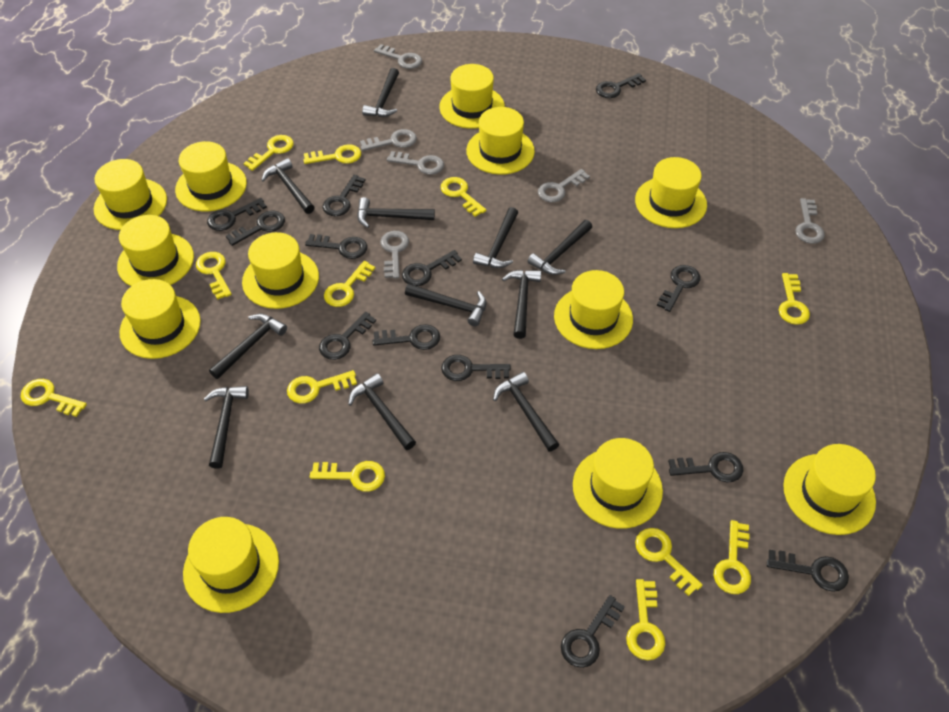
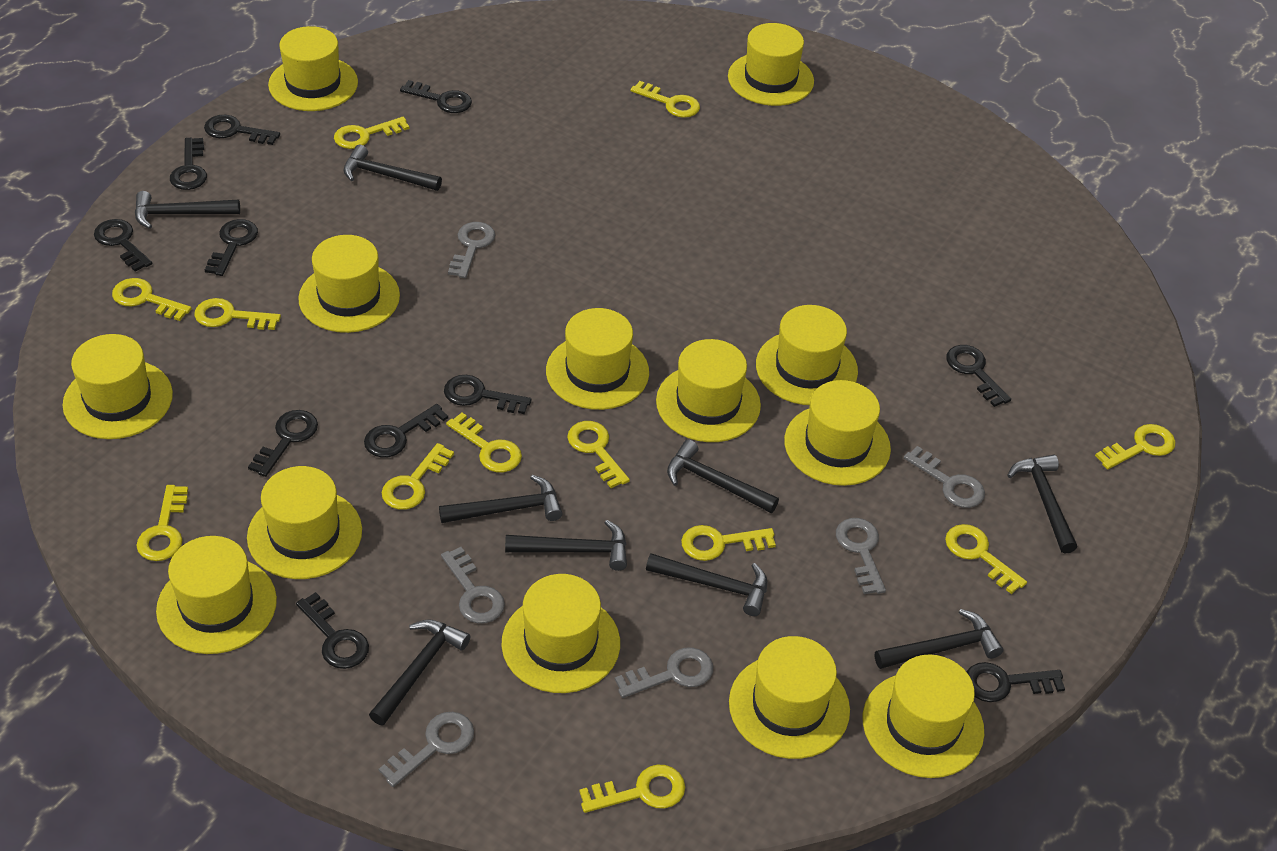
black hammer: [204,386,249,469] [209,314,287,379] [262,158,315,214] [348,373,416,450] [357,197,435,228] [362,68,399,117] [405,284,487,326] [473,207,518,268] [493,372,559,452] [502,270,541,339] [527,220,592,275] = 11 -> [135,191,240,229] [344,145,442,191] [369,619,470,725] [439,475,563,523] [505,520,627,571] [646,553,767,616] [667,439,779,513] [875,609,1003,669] [1007,455,1077,554] = 9
black key: [207,198,267,231] [226,211,285,246] [305,234,367,259] [319,312,376,360] [322,175,365,216] [372,324,440,350] [402,250,462,286] [441,355,511,381] [561,595,625,668] [596,73,646,98] [657,265,700,312] [668,452,743,483] [767,550,849,592] = 13 -> [94,219,152,272] [170,138,207,190] [204,115,280,145] [205,219,258,276] [248,410,318,477] [296,592,369,669] [364,404,448,458] [400,80,472,113] [444,375,532,414] [946,345,1011,407] [966,662,1065,702] = 11
yellow hat: [94,159,167,230] [117,215,194,286] [119,279,201,359] [175,141,247,211] [183,517,279,613] [242,232,319,309] [439,64,505,129] [466,107,535,175] [554,270,633,349] [573,438,663,529] [635,157,707,228] [783,444,876,535] = 12 -> [63,334,173,439] [156,536,277,654] [247,466,362,579] [268,26,358,111] [298,235,400,333] [501,574,620,693] [546,308,649,410] [656,339,761,442] [728,23,814,106] [729,636,850,759] [756,305,858,405] [784,380,891,486] [863,654,984,778] = 13

